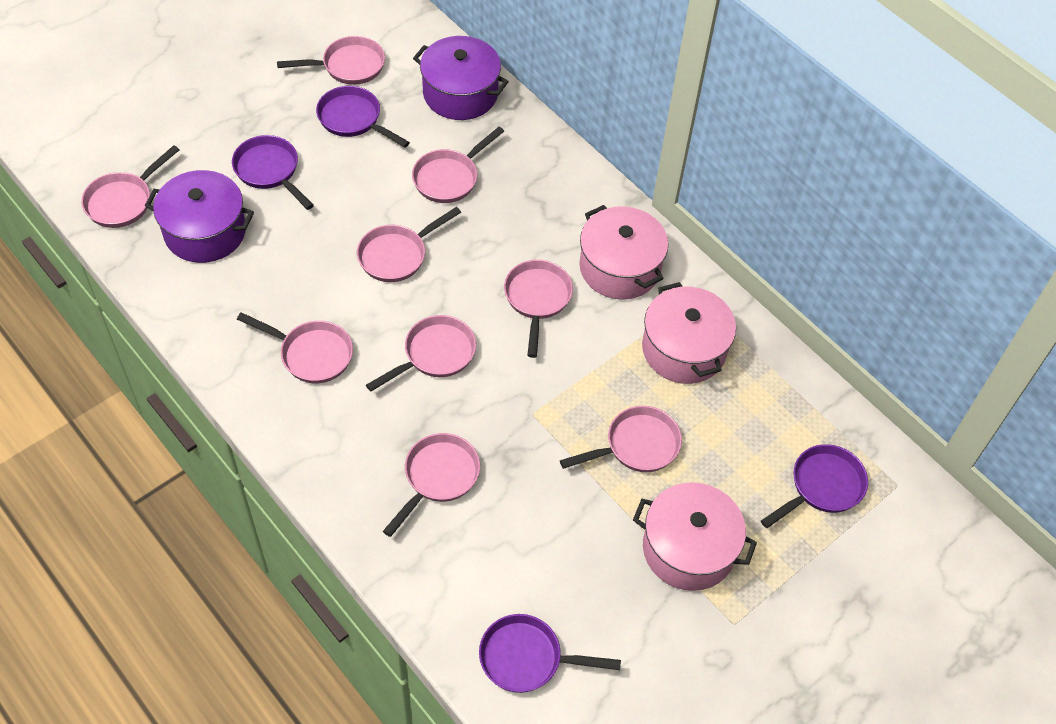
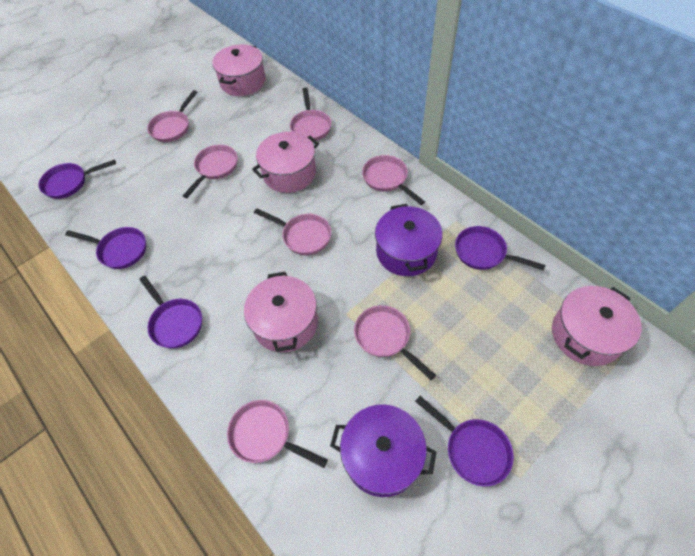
pink pan: [81,145,179,228] [237,312,353,383] [277,36,385,85] [357,207,461,282] [366,315,476,392] [383,433,480,537] [412,127,504,203] [504,260,573,358] [560,406,682,472] = 9 -> [147,90,197,142] [183,145,238,198] [227,400,328,468] [254,208,331,255] [290,88,331,142] [354,305,436,380] [362,155,425,205] = 7
pink pot: [579,205,668,300] [633,482,757,591] [642,282,736,384] = 3 -> [212,44,266,96] [244,272,318,352] [252,132,319,193] [552,286,641,366] = 4
purple pan: [232,135,314,210] [316,86,410,148] [479,614,621,693] [761,444,868,528] = 4 -> [38,160,116,199] [65,227,146,269] [139,276,202,349] [415,396,514,486] [455,226,546,271] = 5

